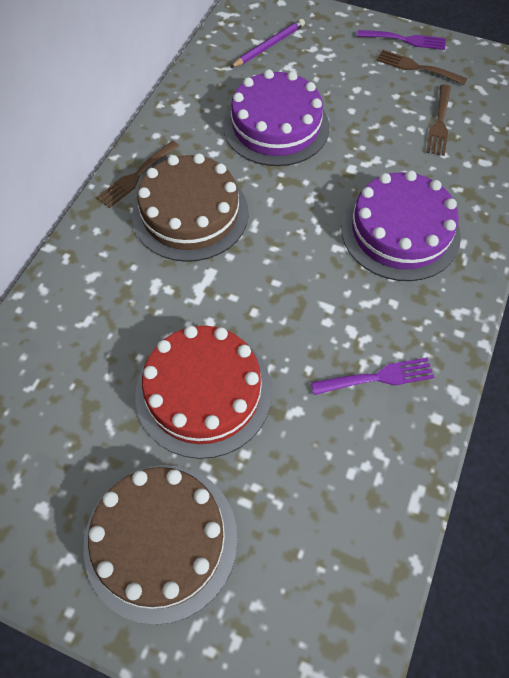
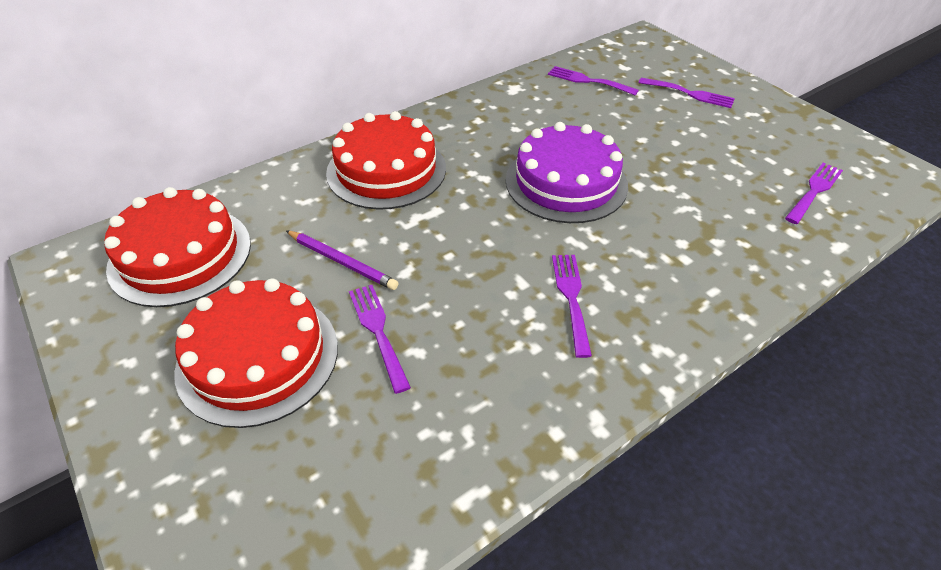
brown cake: [84,465,238,625] [132,154,249,262] = 2 -> none = 0
brown fork: [96,141,179,208] [376,50,468,85] [426,84,451,156] = 3 -> none = 0
purple cake: [223,69,330,166] [341,170,461,281] = 2 -> [506,122,628,223] = 1
purple fork: [311,358,434,395] [357,30,446,50] = 2 -> [349,285,411,394] [548,66,639,95] [552,255,592,358] [638,78,735,108] [785,163,843,224] = 5
red cake: [135,326,272,459] = 1 -> [104,187,251,307] [174,279,338,428] [326,111,446,210] = 3

